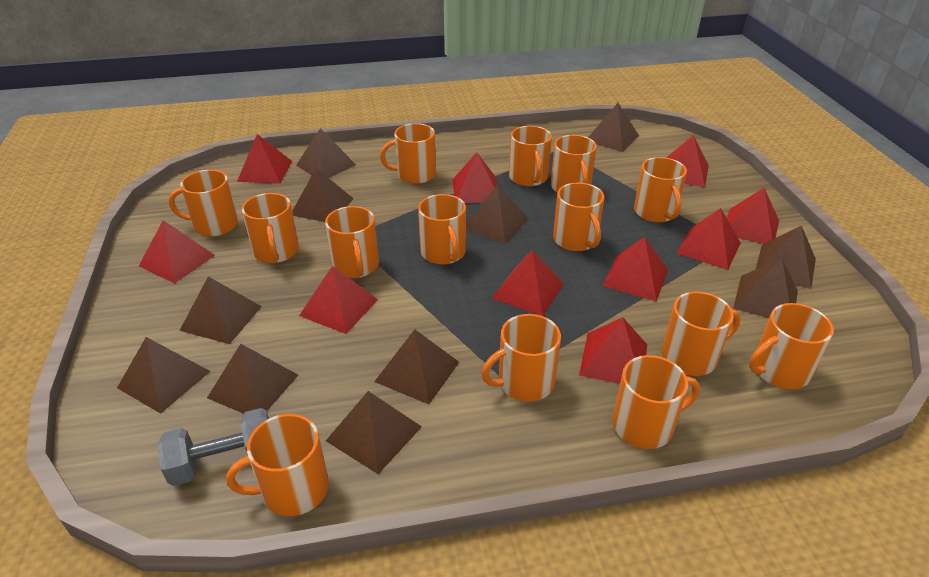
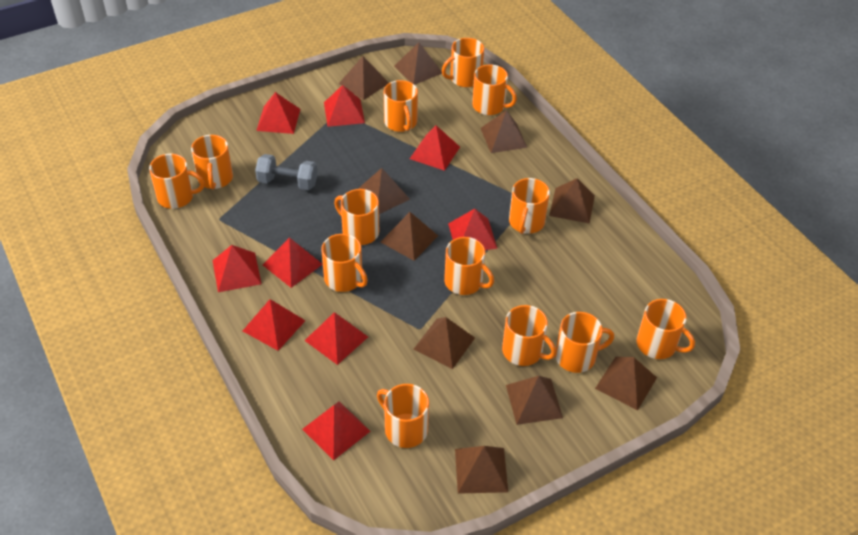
brown pyramid: [117,337,211,414] [180,277,262,344] [207,344,298,414] [292,168,354,222] [296,128,356,178] [326,391,422,474] [374,329,459,404] [466,184,529,243] [588,103,639,152] [733,258,798,318] [756,225,816,289] = 11 -> [339,56,389,100] [358,168,410,214] [381,212,438,261] [394,42,442,85] [413,317,475,369] [455,446,508,494] [481,110,527,153] [506,376,563,425] [549,178,595,224] [595,357,657,410] = 10
orange mug: [169,170,238,237] [226,414,329,516] [242,193,299,263] [325,206,379,278] [380,123,436,184] [418,194,466,265] [482,314,561,402] [509,126,552,186] [551,135,597,193] [553,183,604,251] [612,355,700,449] [634,157,687,222] [662,292,741,376] [749,303,834,389] = 14 -> [149,154,205,209] [191,135,233,189] [321,234,368,292] [334,189,379,245] [377,384,429,448] [384,80,418,132] [442,38,484,87] [444,237,494,295] [472,64,517,115] [502,305,556,366] [509,178,550,234] [555,312,614,373] [636,299,695,359] = 13
red pyramid: [139,220,215,284] [237,134,292,184] [299,266,378,334] [452,153,498,203] [492,250,564,316] [579,317,647,384] [603,237,668,301] [666,135,709,187] [676,208,741,270] [727,188,779,244] = 10 -> [212,245,262,292] [243,299,306,351] [256,92,300,134] [263,237,323,288] [302,402,370,461] [304,312,368,365] [324,85,365,127] [410,126,460,171] [448,209,497,250] = 9

